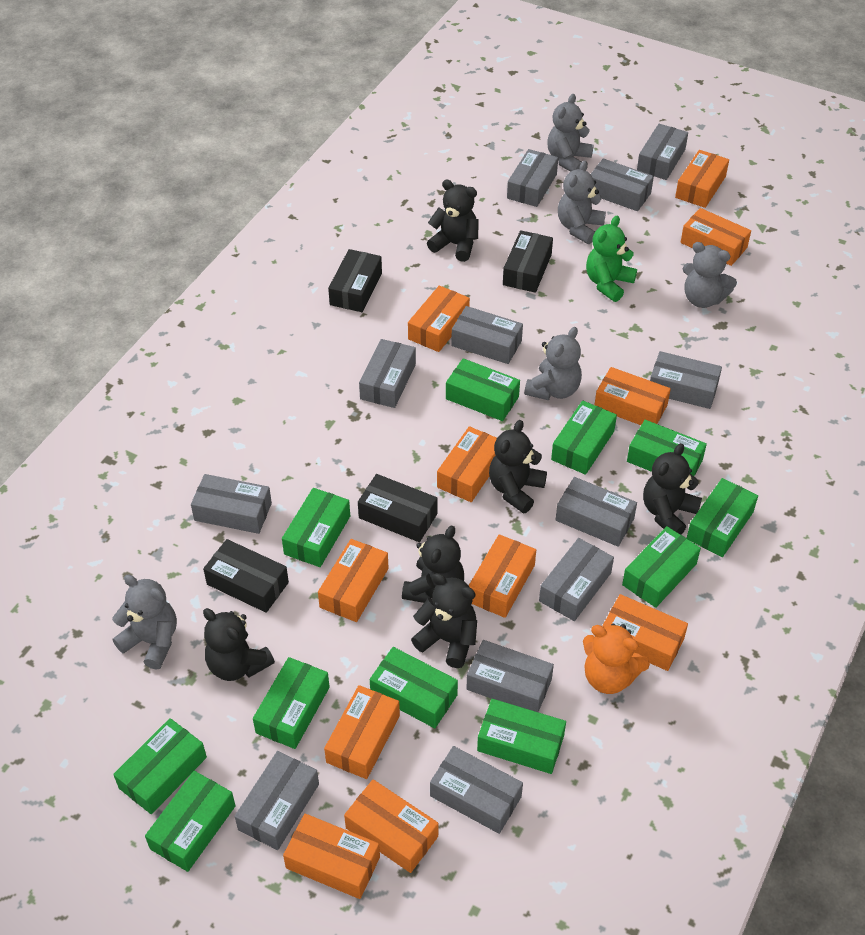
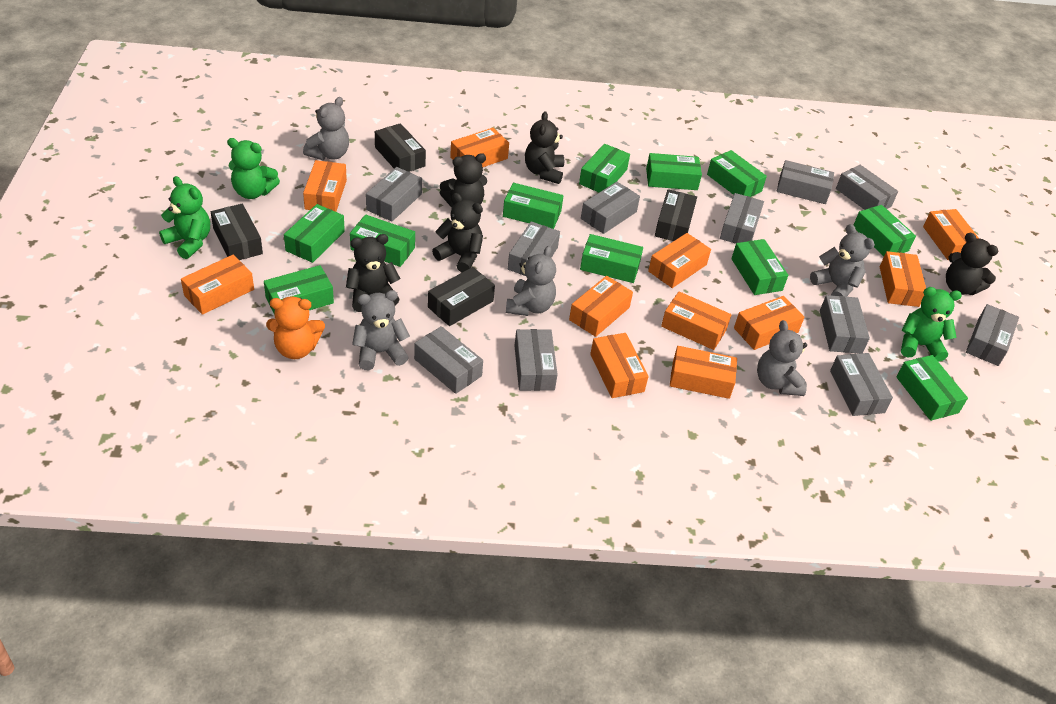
black teddy bear: [203,608,275,681] [402,525,464,603] [411,573,477,668] [427,180,479,262] [489,420,547,514] [643,443,702,535] = 6 -> [346,234,400,312] [432,193,483,272] [440,153,487,207] [525,111,564,184] [946,233,998,295] = 5
green teddy bear: [586,216,637,302] = 1 -> [159,176,210,259] [227,138,280,199] [901,287,962,362] = 3
grey box: [191,474,272,534] [235,751,319,850] [359,339,416,408] [430,746,523,834] [451,306,523,364] [466,640,554,712] [507,149,558,207] [539,538,614,621] [556,477,637,547] [591,158,654,211] [637,124,688,180] [650,351,722,409] = 12 -> [366,167,422,222] [414,326,483,394] [508,221,560,276] [514,329,558,391] [581,182,640,234] [720,193,764,244] [777,160,834,204] [820,295,870,354] [830,353,893,416] [836,165,898,210] [966,304,1019,366] = 11

